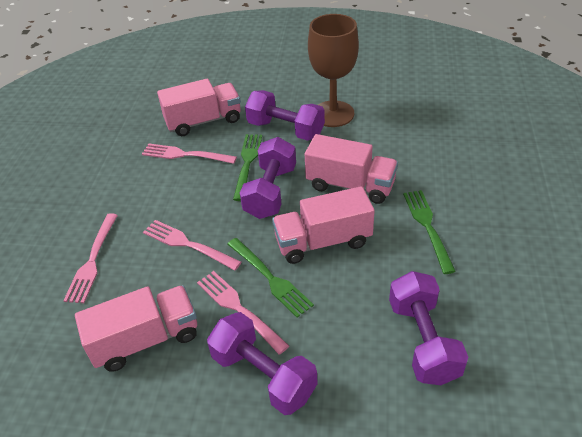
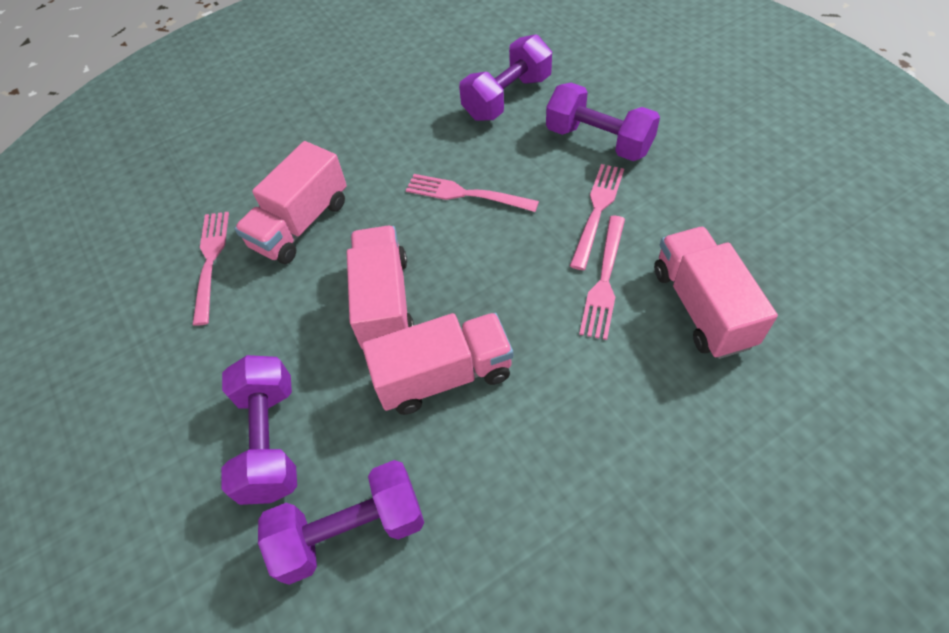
brown goblet: [308,14,359,127] = 1 -> none = 0
green fork: [227,238,314,318] [233,134,262,201] [403,190,456,274] = 3 -> none = 0

